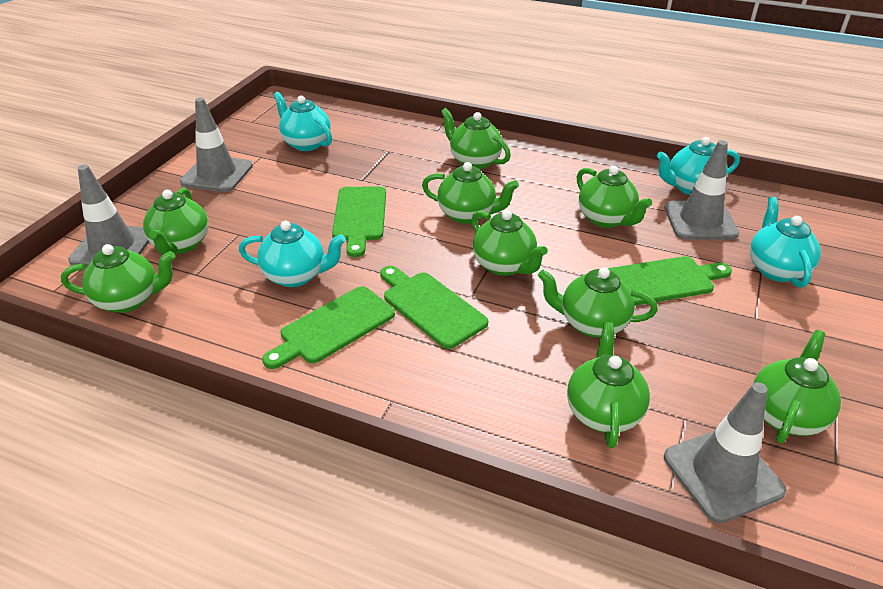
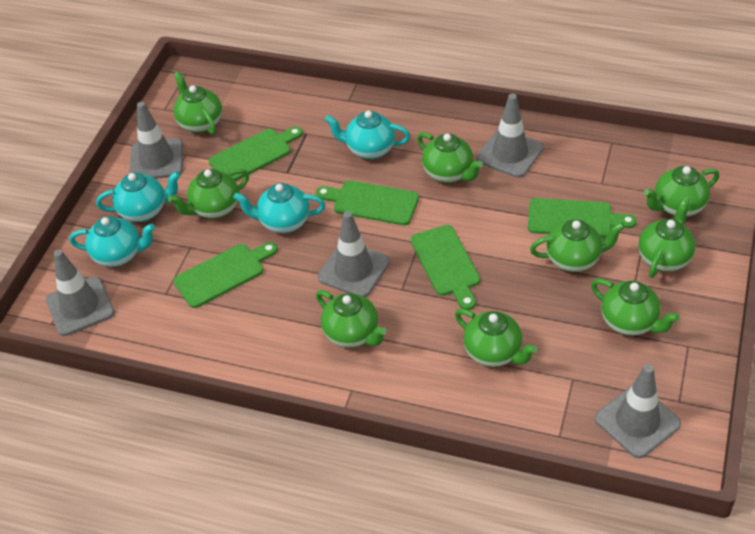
green cutting board: [262,286,395,369] [332,186,386,257] [380,266,488,349] [608,256,732,306] = 4 -> [173,242,278,308] [209,126,303,181] [315,180,419,226] [411,225,480,310] [528,198,637,238] = 5
grey traffic cone: [68,165,149,267] [180,97,253,192] [664,140,739,240] [664,382,786,523] = 4 -> [46,250,115,336] [129,102,183,179] [318,211,390,297] [477,94,544,178] [595,364,681,458] = 5

